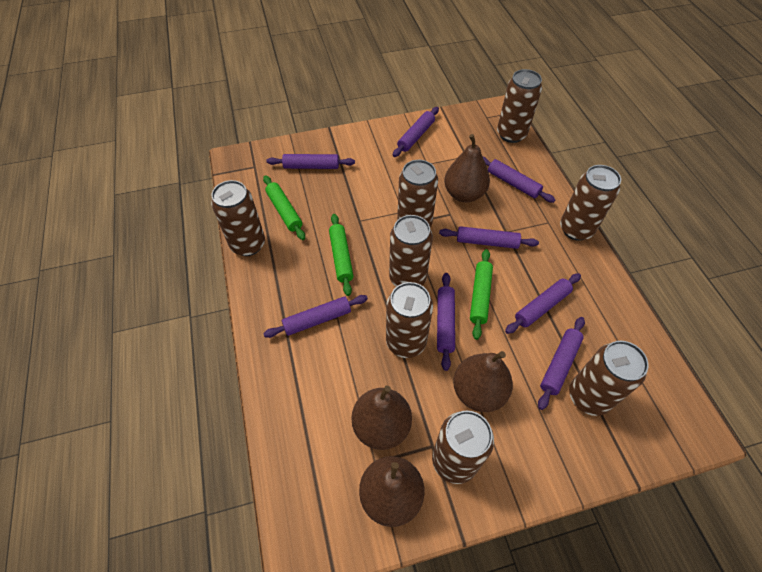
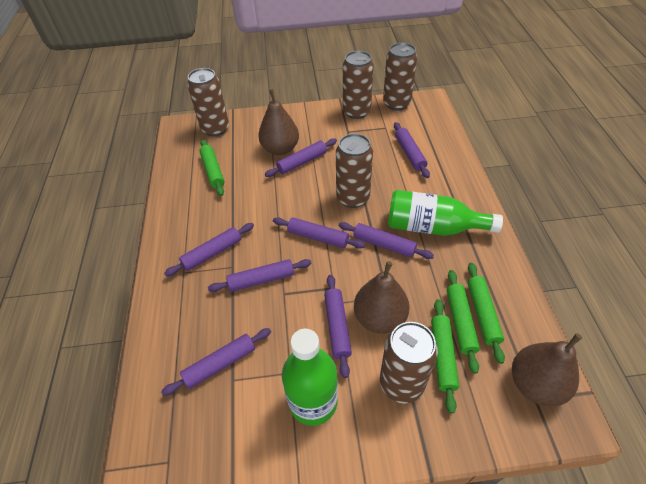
brown can: [211,180,265,256] [386,282,433,358] [389,215,433,287] [397,160,438,228] [432,411,494,484] [497,69,542,143] [560,165,621,241] [569,341,649,416] = 8 -> [187,68,229,136] [336,133,373,208] [343,51,374,119] [380,322,438,403] [383,43,417,111] = 5
brown pear: [351,385,412,450] [359,456,425,527] [444,134,490,202] [453,351,513,412] = 4 -> [258,89,299,155] [354,261,410,334] [512,333,582,406] = 3
green bottle: none = 0 -> [282,329,338,426] [388,190,503,236] = 2
green rolling pin: [263,175,305,240] [329,214,353,296] [470,249,493,340] = 3 -> [200,139,224,196] [431,299,459,414] [447,270,480,374] [467,263,505,364] = 4

